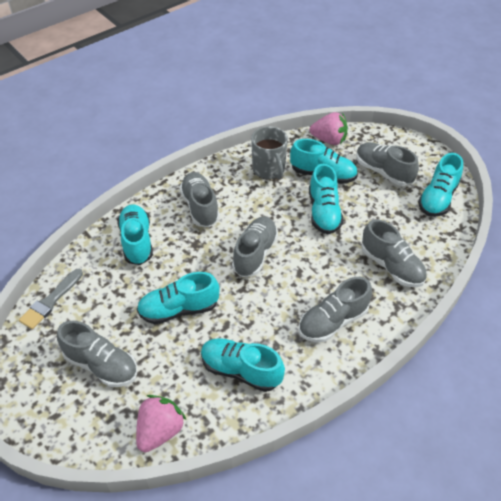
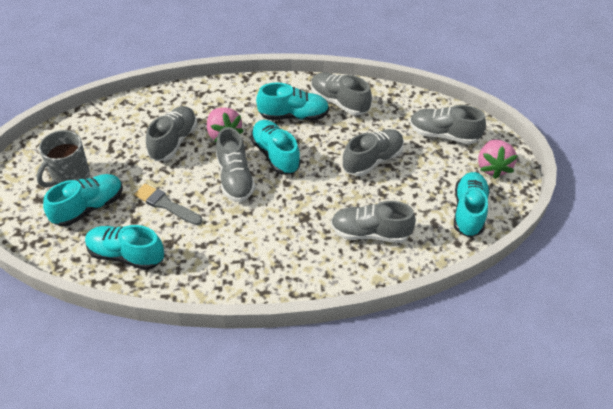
turquoise shoe: [117,204,153,265] [137,272,219,324] [201,338,285,392] [290,139,358,184] [309,164,343,234] [418,153,463,217] = 6 -> [43,174,123,227] [85,225,164,270] [251,120,301,175] [256,83,329,121] [454,172,490,237] = 5

